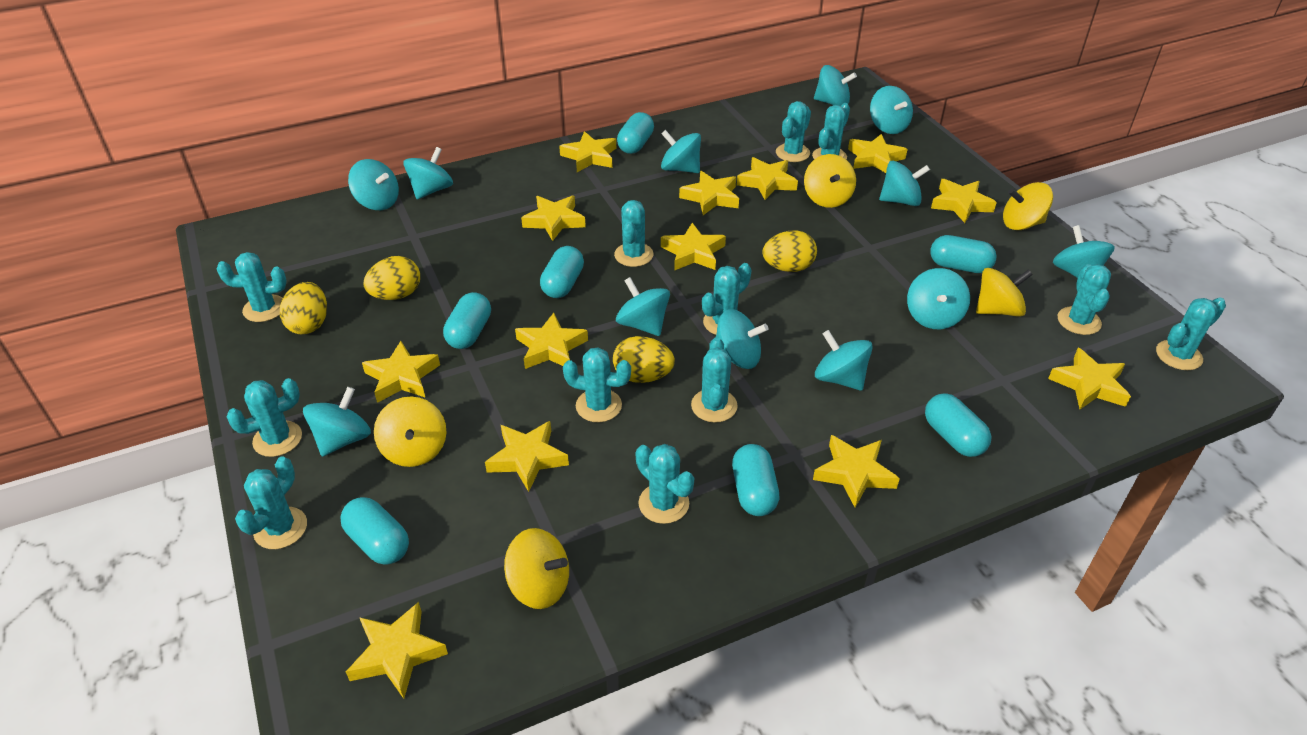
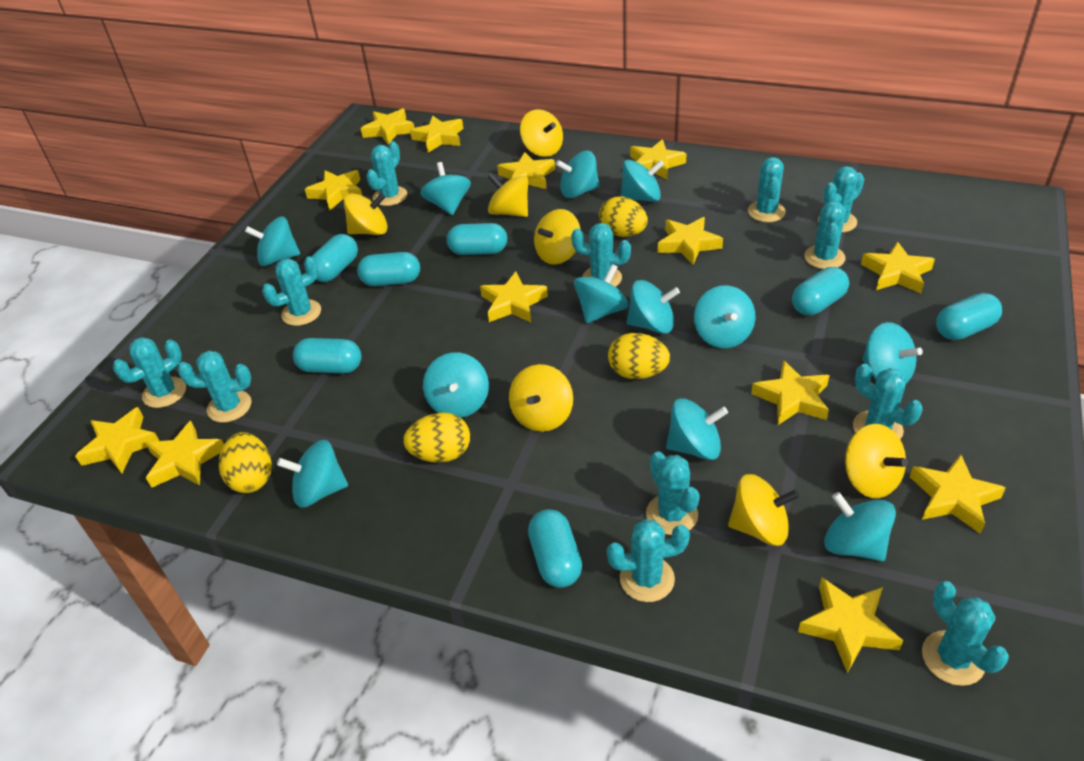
yellow spinning top: [374,397,446,467] [504,528,569,609] [804,154,856,208] [976,268,1033,317] [1003,182,1053,230] = 5 -> [344,193,387,235] [488,173,528,217] [509,364,573,432] [520,109,563,157] [534,209,581,265] [728,474,800,546] [845,424,908,498] = 7

